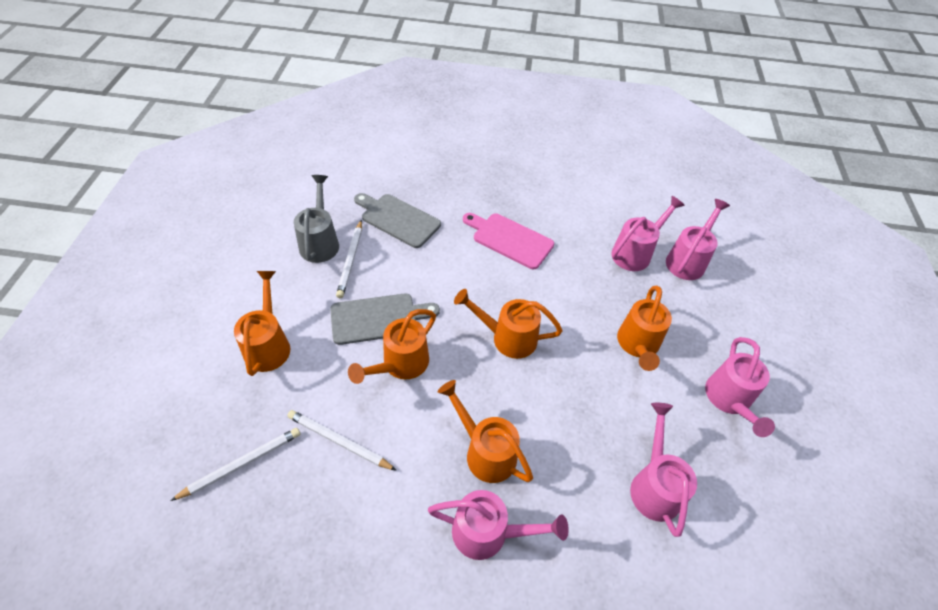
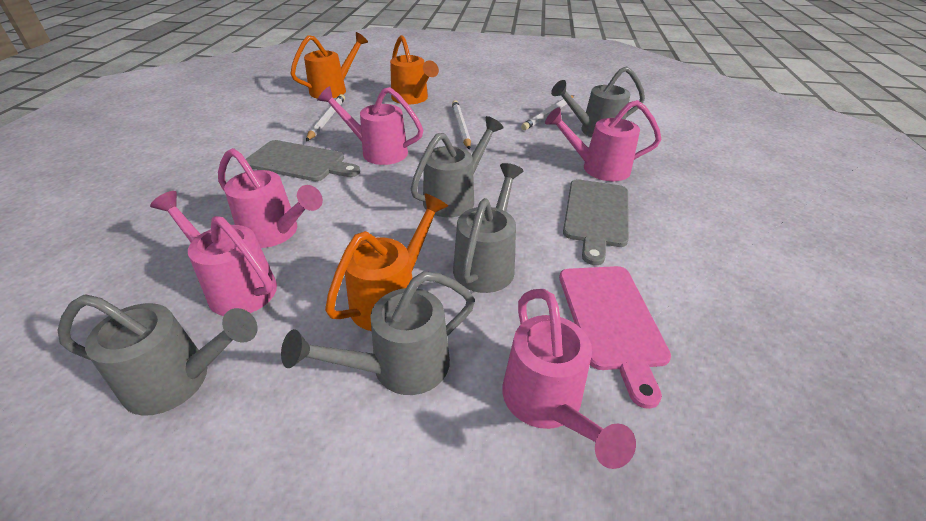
grey watering can: [294,175,339,263] = 1 -> [58,294,258,416] [281,271,475,395] [411,116,504,217] [453,163,524,293] [551,66,645,138] = 5
orange watering can: [234,271,290,376] [348,309,436,384] [438,380,533,483] [454,289,563,359] [617,286,672,371] = 5 -> [290,32,368,99] [325,193,448,331] [390,35,439,104] = 3

